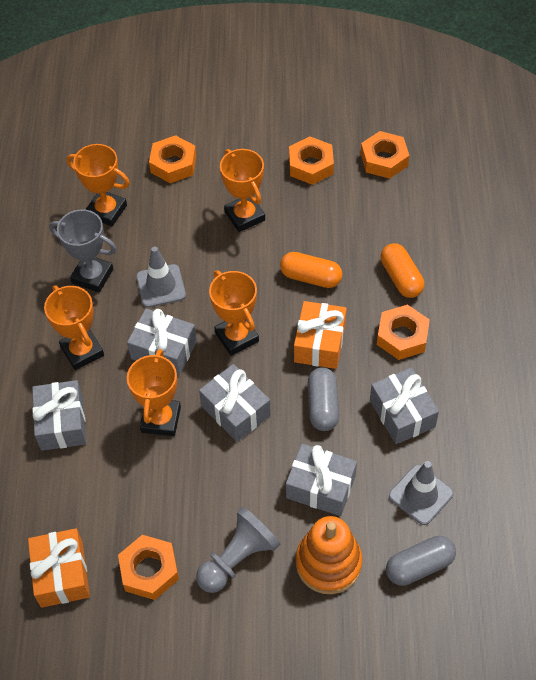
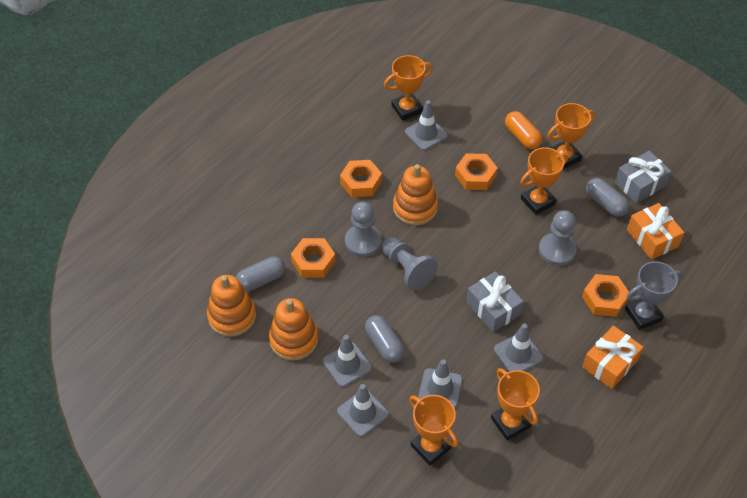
grey capsule: [308,367,339,431] [386,536,456,586] = 2 -> [236,256,285,292] [365,315,404,363] [586,178,629,217] = 3
grey gift: [32,380,86,451] [127,309,197,375] [199,364,271,442] [286,444,357,516] [370,368,439,444] = 5 -> [466,271,524,332] [615,151,672,204] = 2
grey pawn: [196,507,280,593] = 1 -> [345,202,382,257] [382,236,438,290] [539,210,576,266] = 3
grey traffic cone: [136,246,186,308] [389,461,454,525] = 2 -> [323,335,372,387] [337,384,389,437] [405,100,448,150] [418,359,462,408] [494,323,543,372] = 5
orange capsule: [280,252,342,288] [381,243,424,298] = 2 -> [505,111,542,149] = 1
orange nut: [118,535,179,600] [149,135,196,183] [289,137,334,185] [361,131,409,179] [377,305,430,360] = 5 -> [291,238,336,278] [340,160,382,197] [455,153,498,190] [582,274,629,317] = 4
orange stacking toy: [296,516,362,594] = 1 -> [207,275,256,337] [269,298,318,361] [393,164,438,225] = 3

